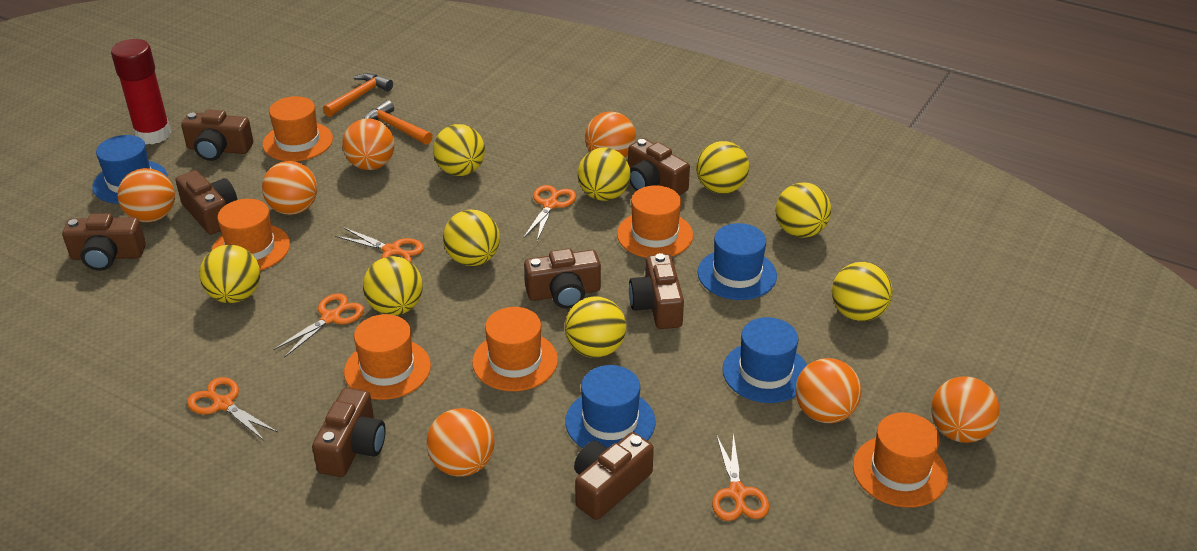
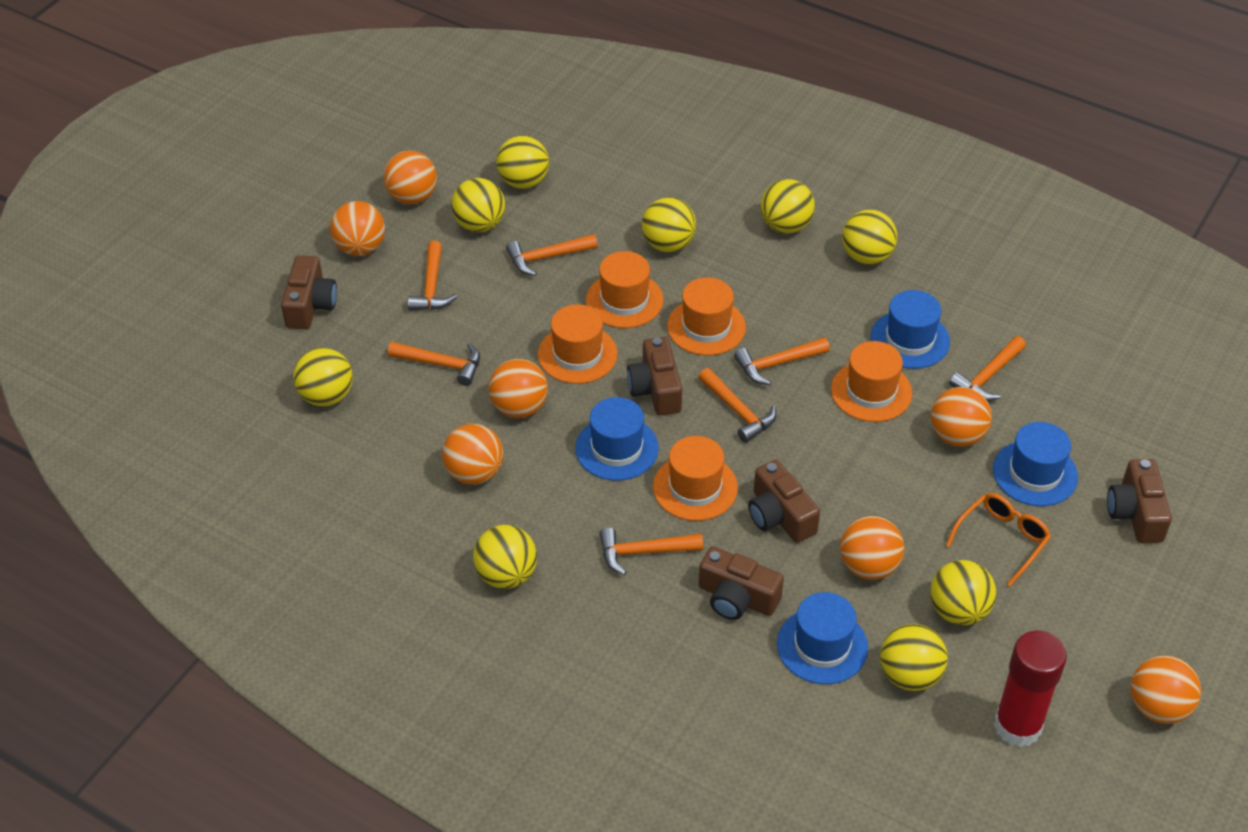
brown camera: [62,213,146,271] [175,170,238,235] [181,109,253,161] [312,387,386,477] [524,248,601,309] [574,432,654,520] [628,138,690,195] [629,253,684,329] = 8 -> [281,255,337,329] [627,337,682,415] [699,547,784,620] [748,460,820,543] [1107,459,1172,543] = 5
orange glasses: none = 0 -> [946,493,1051,586] = 1
orange hammer: [323,73,393,117] [364,100,433,145] = 2 -> [388,342,480,386] [408,241,457,311] [506,234,598,276] [599,528,703,575] [698,368,776,443] [734,337,830,385] [949,336,1026,401] = 7
orange hat: [211,199,290,271] [262,96,333,161] [344,314,431,400] [472,307,558,391] [617,185,693,258] [853,413,948,507] = 6 -> [538,304,618,384] [586,251,663,328] [653,436,738,521] [667,277,746,355] [831,341,912,422] = 5
orange scissors: [187,377,278,440] [273,293,364,358] [335,227,424,262] [524,185,576,241] [712,433,769,521] = 5 -> none = 0

